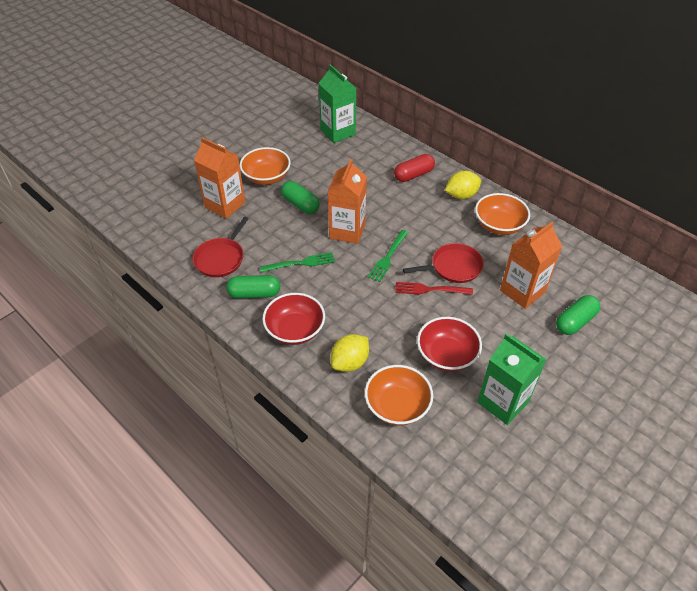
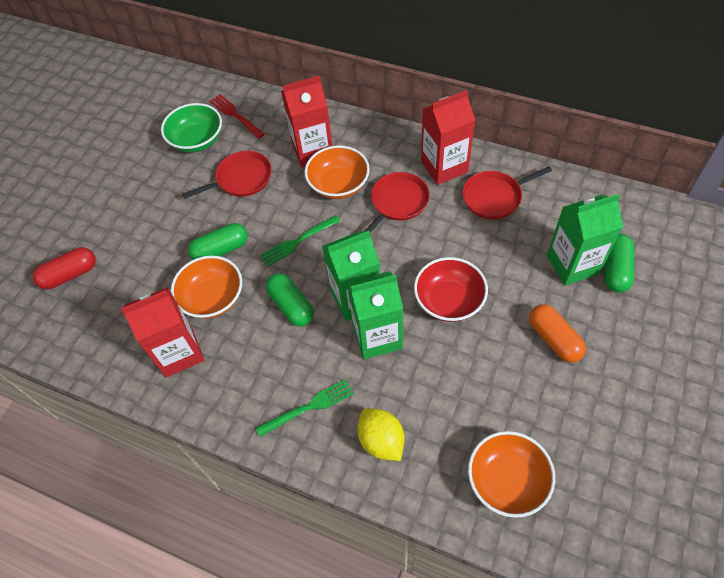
green bowl: none = 0 -> [161,103,222,153] = 1
green carton: [319,64,356,143] [477,333,547,425] = 2 -> [322,230,380,321] [347,271,403,359] [547,194,623,286] = 3
orange capsule: none = 0 -> [529,304,586,363] = 1
orange carton: [194,137,245,219] [328,159,367,244] [500,222,562,309] = 3 -> none = 0
red bowl: [262,293,325,345] [417,317,482,372] = 2 -> [414,257,488,322] = 1
red carton: none = 0 -> [121,287,205,377] [281,76,332,167] [421,90,475,185] = 3
red pan: [193,217,249,277] [403,243,484,283] = 2 -> [183,151,272,199] [364,172,430,233] [462,166,552,219] = 3
yellow lemon: [331,334,369,372] [445,171,481,199] = 2 -> [358,408,404,461] = 1

